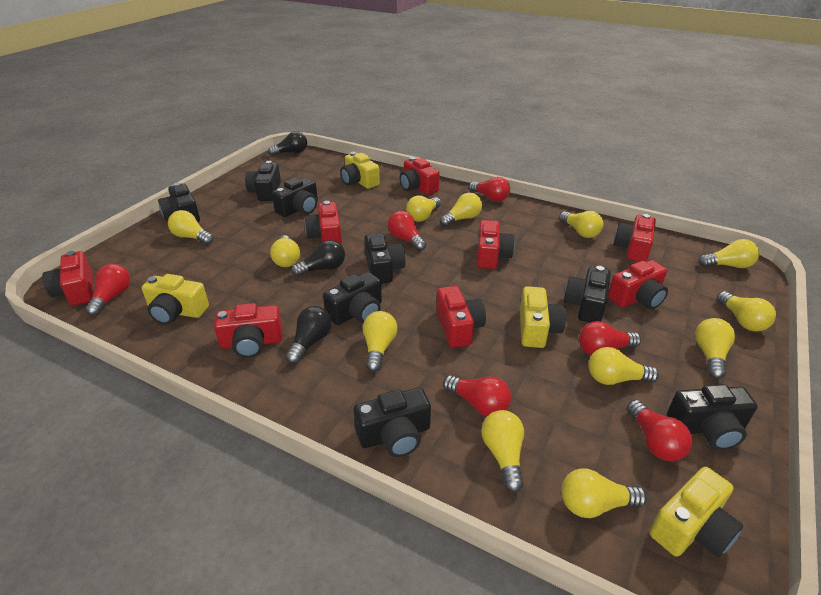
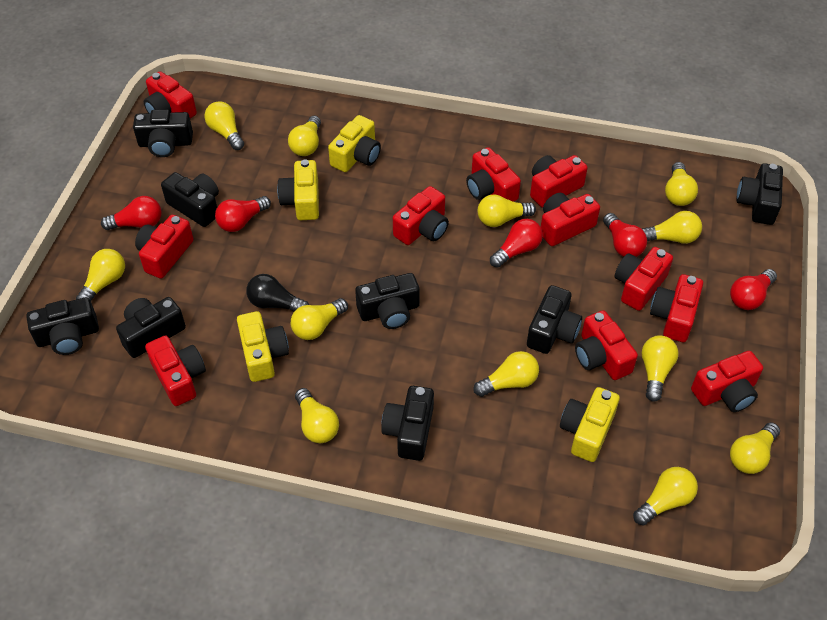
black light bulb: [268,131,307,156] [285,306,332,364] [291,240,345,277] = 3 -> [246,274,309,311] = 1
red camera: [42,251,93,306] [214,303,282,358] [305,201,342,244] [400,157,440,195] [436,286,486,348] [477,220,515,269] [608,260,668,309] [614,214,656,262] = 8 -> [135,215,193,278] [144,71,197,119] [145,336,206,406] [393,186,449,245] [466,147,521,202] [530,155,588,208] [541,193,600,246] [575,310,638,380] [615,247,673,311] [650,274,703,342] [691,351,763,412] = 11
red light bulb: [85,264,131,316] [388,211,426,251] [443,375,511,416] [469,177,510,202] [579,321,641,355] [627,400,693,461] = 6 -> [101,196,161,230] [215,196,271,232] [490,219,543,268] [603,213,647,257] [730,269,777,310] = 5

